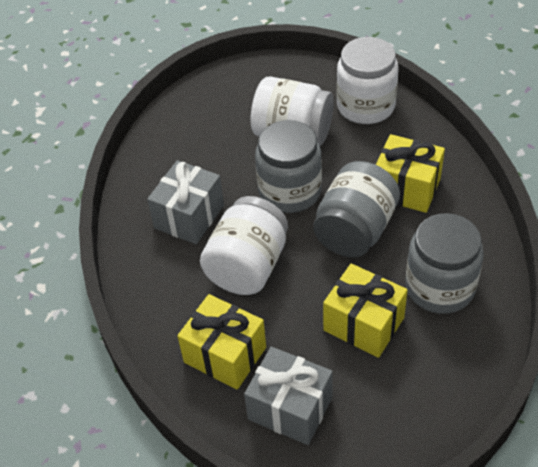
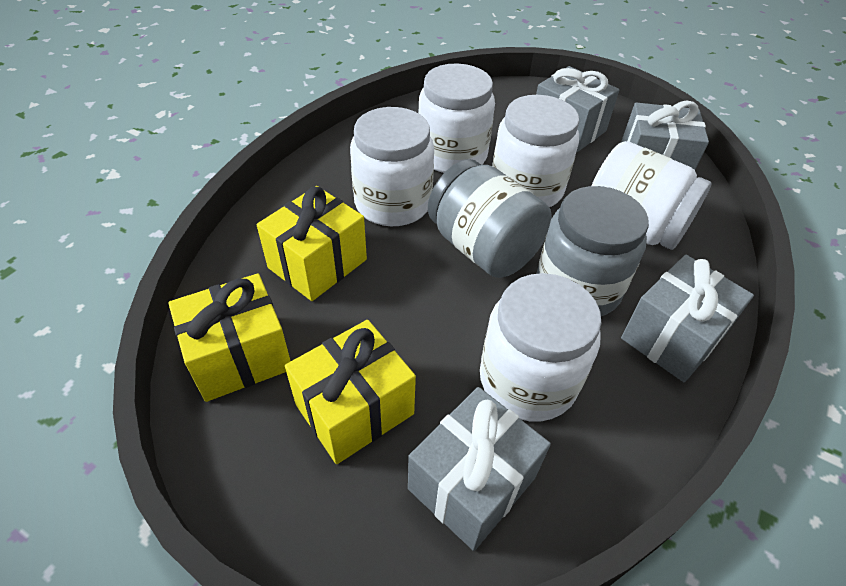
grey gift: [147,160,224,244] [244,347,333,445] = 2 -> [408,387,551,551] [536,66,620,152] [621,101,709,170] [621,255,754,382] = 4
grey jar: [255,120,322,213] [314,161,400,257] [405,213,484,314] = 3 -> [428,159,552,278] [536,186,649,316] = 2
white jar: [200,196,288,295] [251,76,334,145] [337,37,398,124] = 3 -> [350,107,434,226] [418,63,495,173] [480,273,602,421] [492,95,579,207] [591,141,712,250] = 5

